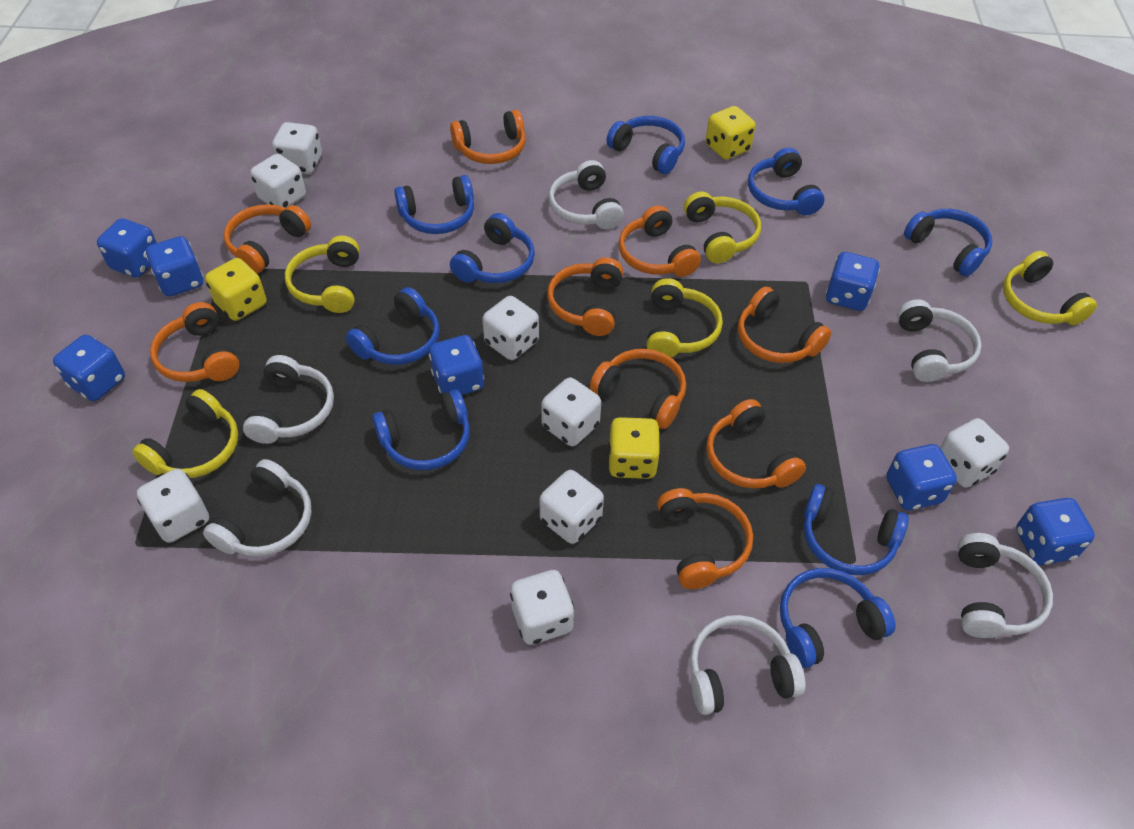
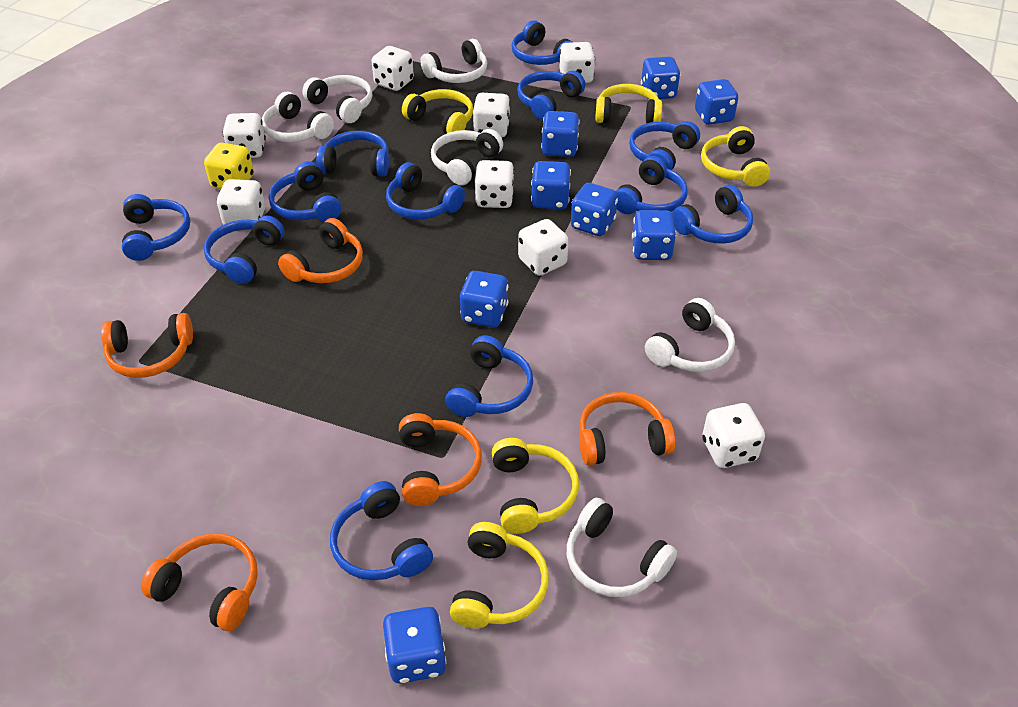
blue dice: [53,335,125,401] [97,218,157,278] [146,236,204,297] [429,335,484,395] [826,252,880,311] [886,444,957,511] [1016,498,1095,565] = 7 -> [383,607,447,684] [460,271,509,327] [531,161,571,209] [541,111,580,157] [571,183,618,236] [632,210,676,260] [641,56,680,99] [695,79,738,124] = 8
blue headphones: [346,287,440,365] [372,389,470,470] [394,175,474,234] [450,213,535,283] [606,116,685,174] [748,148,824,215] [780,568,896,668] [804,484,909,575] [904,209,992,277] = 9 -> [122,194,190,261] [204,215,284,284] [269,161,342,222] [316,131,389,177] [330,481,433,580] [386,162,465,219] [445,335,533,417] [512,20,572,65] [518,71,585,120] [616,156,688,214] [629,121,700,170] [672,185,753,244] = 12
orange headphones: [150,302,239,382] [223,204,311,274] [450,110,526,164] [547,257,623,336] [590,349,686,429] [619,205,701,277] [657,488,753,589] [706,399,806,488] [738,286,831,363] = 9 -> [101,313,193,378] [141,533,258,631] [278,218,363,283] [399,413,482,506] [579,392,675,465] = 5
yellow dice: [205,258,267,321] [608,417,660,479] [706,106,756,160] = 3 -> [204,143,254,189] = 1

